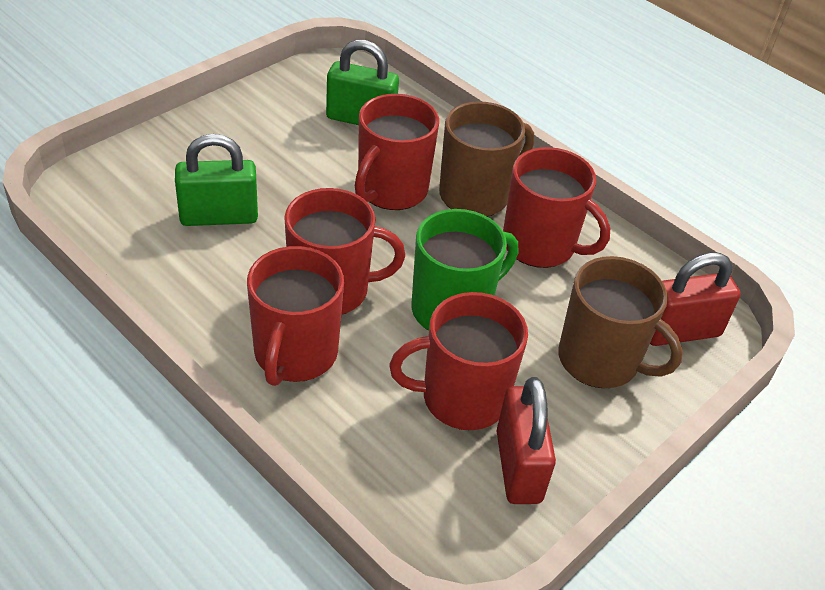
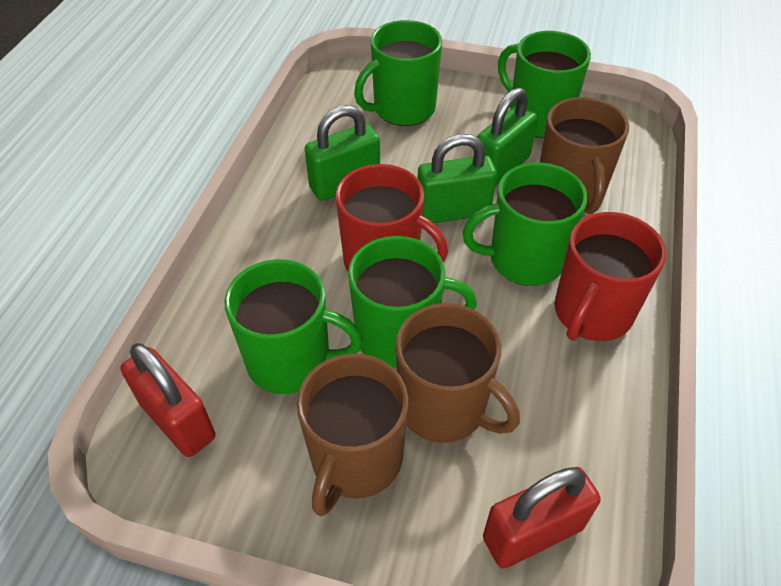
brown mug: [439,101,534,217] [558,256,683,388] = 2 -> [297,353,408,516] [396,303,520,443] [540,97,629,214] = 3
green mug: [412,209,518,331] = 1 -> [225,259,363,394] [348,236,477,368] [354,20,442,126] [462,163,588,286] [498,31,591,138] = 5
green padlock: [175,134,258,226] [326,40,399,125] = 2 -> [305,105,380,201] [417,134,497,223] [477,88,538,186] = 3
red mug: [247,246,344,386] [284,188,405,315] [355,94,439,210] [389,292,528,430] [503,147,610,268] = 5 -> [336,164,448,272] [555,212,666,341] = 2

